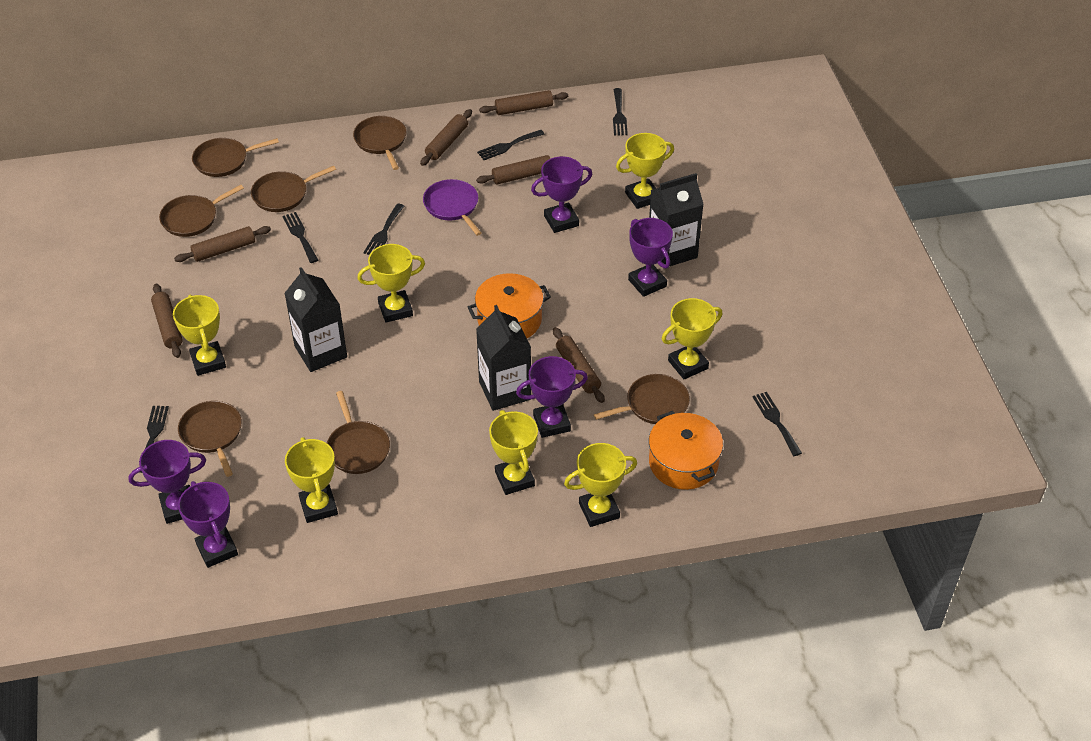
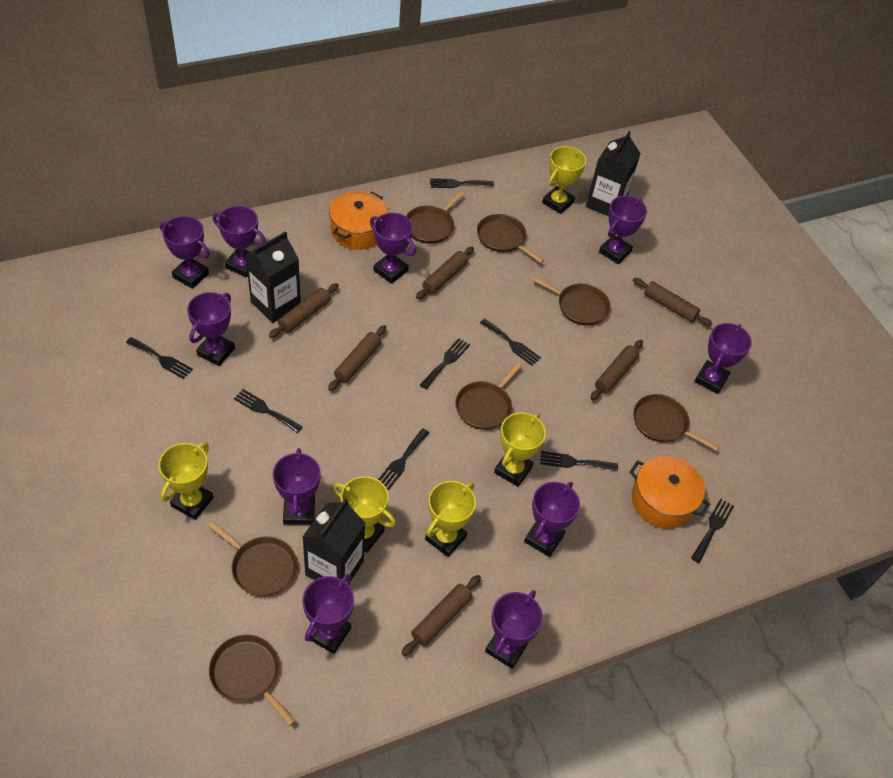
black fork: [140,406,169,473] [283,212,318,263] [363,203,404,255] [477,130,545,160] [613,88,628,135] [752,392,802,456] = 6 -> [126,337,193,379] [234,389,303,433] [378,428,429,490] [420,338,470,389] [430,178,494,188] [480,319,541,366] [540,451,618,471] [691,498,734,563] = 8
purple pan: [423,179,482,236] = 1 -> none = 0
purple trophy: [128,440,206,524] [178,481,238,568] [516,356,588,438] [531,156,592,233] [628,218,673,297] = 5 -> [160,216,210,289] [187,292,235,366] [213,206,266,278] [273,448,321,525] [302,574,354,654] [370,213,416,284] [485,590,543,669] [524,482,580,557] [599,195,647,264] [695,323,752,394] = 10
yellow trophy: [173,295,226,376] [285,437,338,523] [357,244,425,323] [489,410,538,495] [564,443,637,527] [616,133,674,209] [662,298,722,379] = 7 -> [158,442,213,520] [334,476,396,553] [425,481,476,557] [494,412,546,487] [542,146,586,214] = 5

